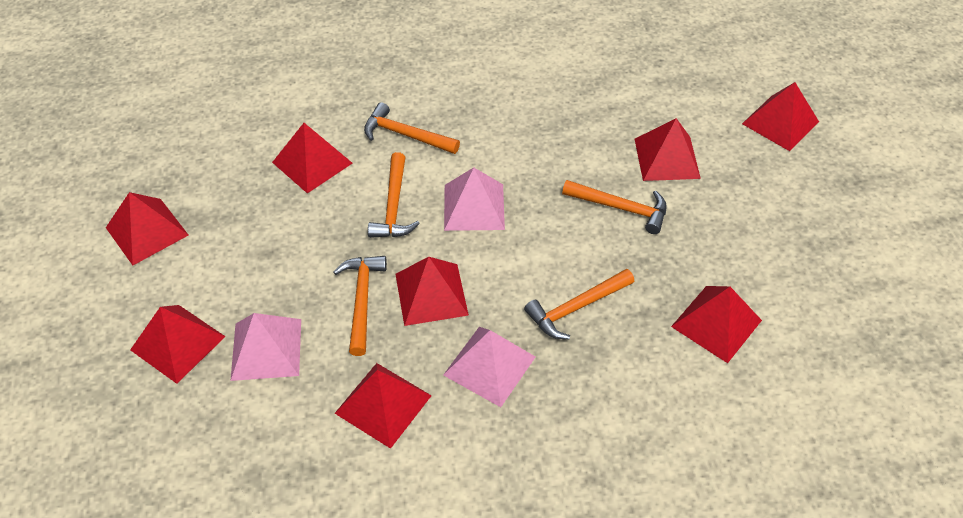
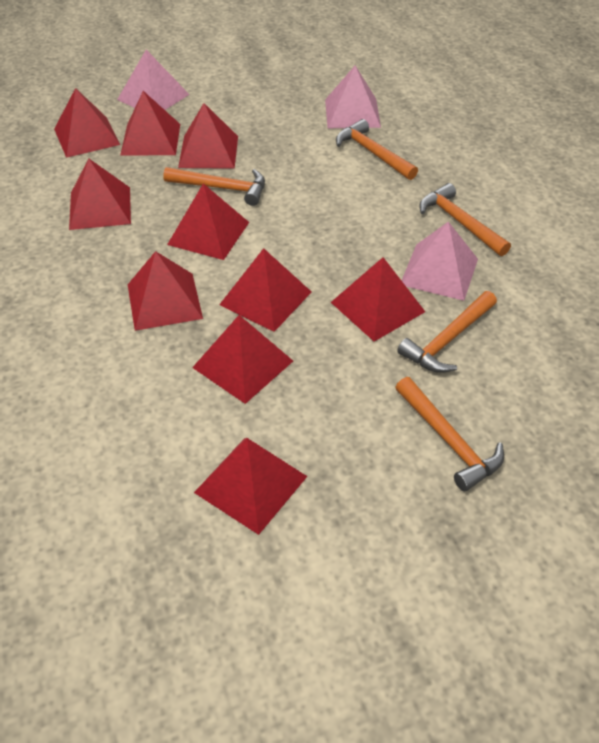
red pyramid: [106,192,188,265] [130,305,226,384] [272,123,353,193] [335,363,432,449] [395,257,469,326] [635,118,701,181] [671,286,762,363] [742,82,819,151] = 8 -> [54,88,120,158] [69,158,131,230] [120,91,180,156] [128,251,203,331] [167,183,249,260] [178,103,238,169] [192,315,293,404] [194,438,307,535] [219,248,311,332] [331,257,425,342] = 10

